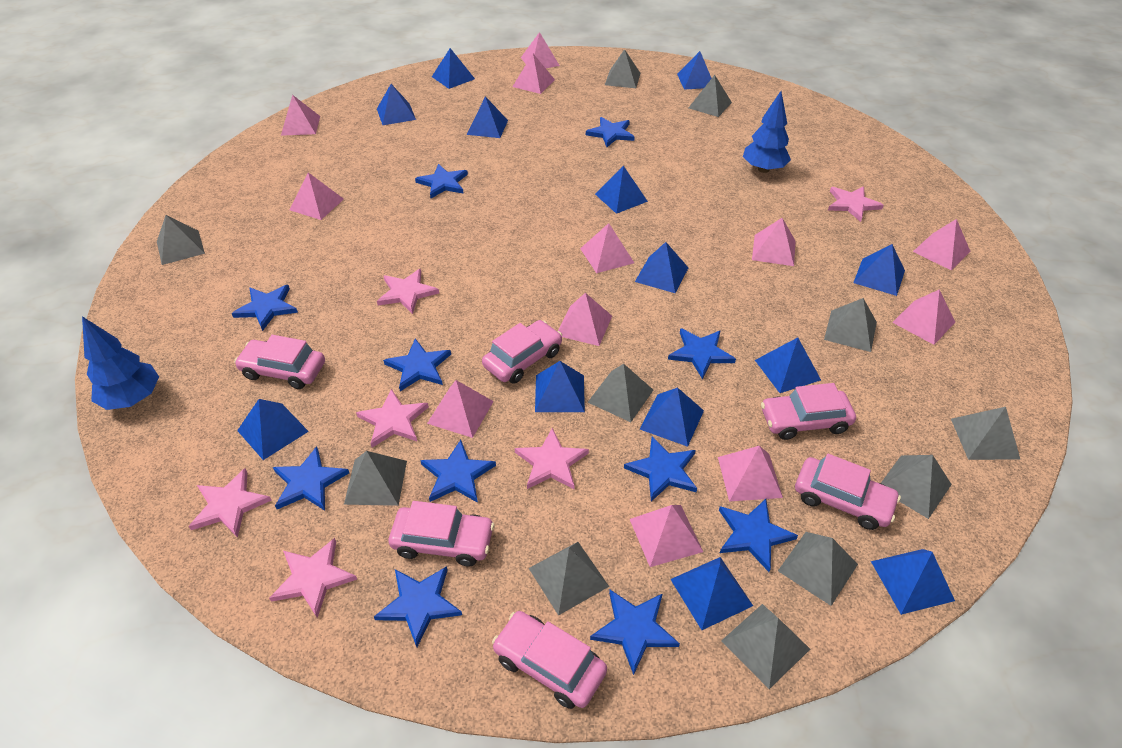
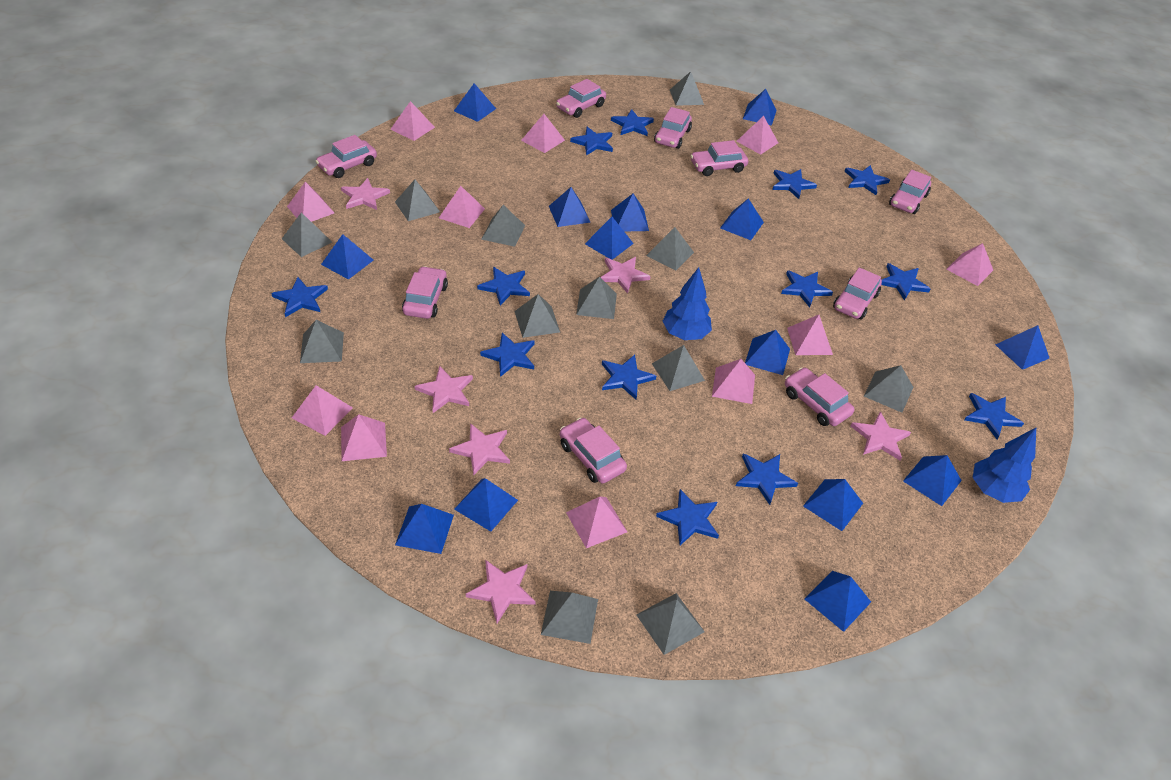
blue pyramid: [237,399,309,460] [377,84,416,125] [432,48,475,89] [467,96,508,138] [535,361,585,412] [595,166,648,214] [635,242,688,293] [640,387,704,447] [670,557,753,630] [677,51,712,90] [755,338,821,393] [853,244,905,296] [871,549,955,615] = 13 -> [321,234,374,280] [395,504,454,554] [454,83,496,122] [454,478,518,532] [549,187,590,227] [585,217,634,260] [611,194,649,231] [720,198,764,240] [743,89,777,126] [745,330,790,375] [803,479,863,531] [805,571,871,632] [903,455,962,506] [995,325,1049,370] = 14
blue star: [232,285,298,331] [273,446,349,511] [374,566,462,647] [383,339,451,391] [415,164,468,198] [420,440,496,503] [586,117,635,147] [590,590,680,675] [624,437,697,501] [668,328,736,379] [719,499,798,572] = 11 -> [271,277,328,317] [477,267,530,305] [480,333,535,377] [570,127,613,156] [602,355,656,399] [611,109,654,136] [656,489,719,546] [736,454,798,505] [772,169,817,199] [781,270,833,308] [845,165,890,195] [881,263,930,301] [964,393,1024,439] = 13
grey pyramid: [157,215,205,265] [344,451,407,506] [529,542,609,616] [587,364,653,422] [605,49,641,88] [689,75,732,117] [721,604,810,689] [778,532,858,606] [824,298,877,352] [881,455,952,519] [951,407,1021,460] = 11 -> [282,212,332,257] [300,320,344,363] [395,180,440,221] [481,205,525,247] [514,294,560,338] [541,591,598,644] [576,277,617,319] [637,593,705,655] [646,227,694,270] [652,345,705,391] [670,71,704,106] [864,365,913,413] = 12
pink car: [234,335,325,389] [389,501,495,567] [482,320,562,384] [492,611,607,709] [761,383,856,440] [795,454,901,530] = 6 -> [315,135,377,178] [402,266,448,319] [556,79,606,118] [560,417,627,484] [654,107,692,149] [690,140,748,176] [785,367,854,426] [833,267,882,320] [889,170,931,214] = 9
pink pyramid: [281,95,320,136] [290,172,344,220] [427,380,494,438] [512,54,555,94] [521,32,560,68] [558,293,612,346] [580,223,634,273] [630,505,703,567] [718,446,783,502] [752,218,795,266] [892,289,955,345] [913,219,971,270] = 12 -> [287,182,334,222] [292,385,353,436] [341,414,387,461] [391,101,435,141] [439,186,485,228] [521,114,565,153] [566,496,627,548] [712,359,755,404] [737,116,778,155] [787,315,833,355] [946,243,993,286] = 11

